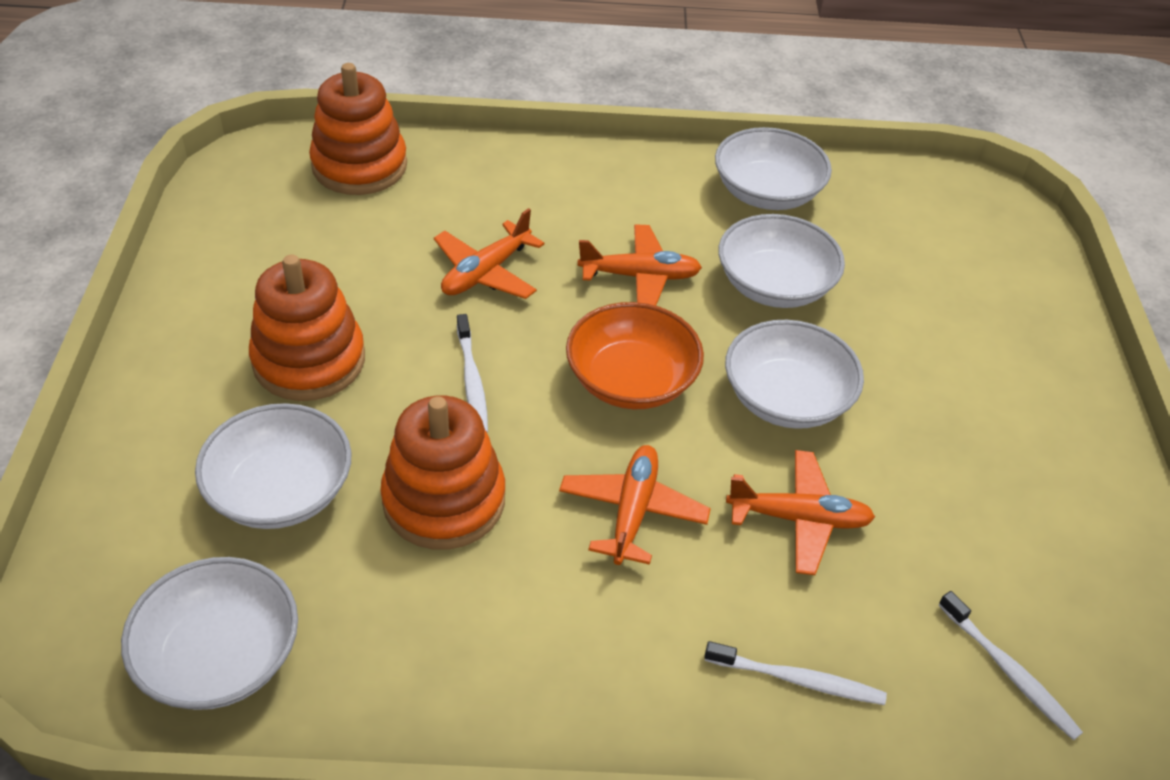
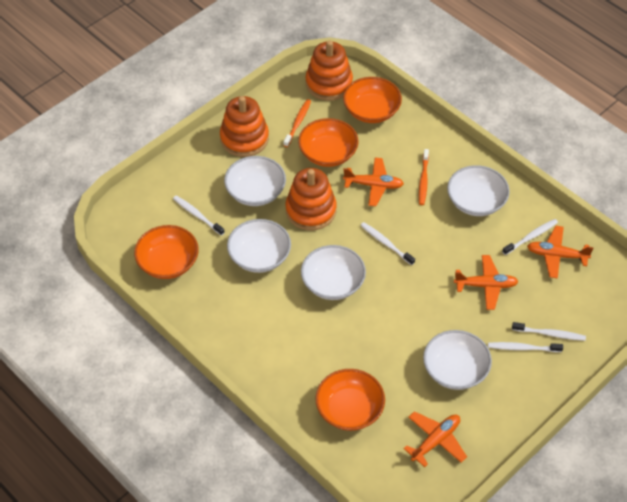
orange bowl: [566,302,704,409] = 1 -> [134,225,199,279] [298,118,359,167] [315,369,385,431] [343,77,402,123] = 4
orange toothbrush: none = 0 -> [283,99,311,147] [419,149,429,205] = 2
white toothbrush: [457,314,488,433] [704,641,887,705] [939,591,1083,740] = 3 -> [173,196,225,236] [360,222,415,265] [488,342,563,352] [502,219,558,255] [512,322,586,341] = 5

